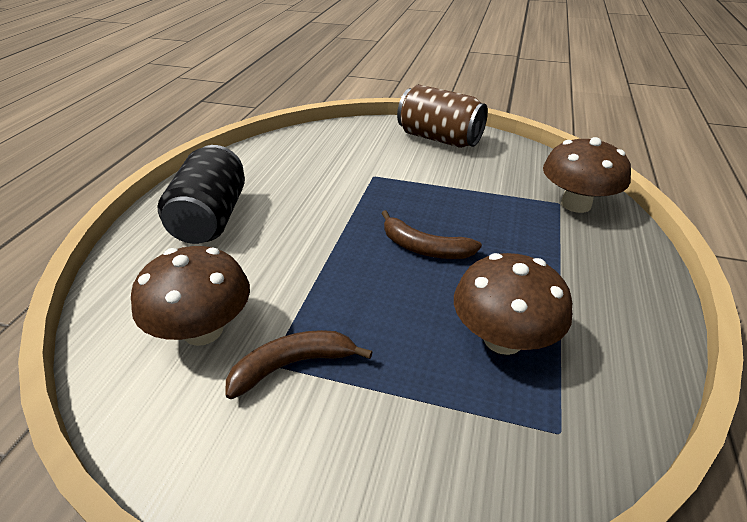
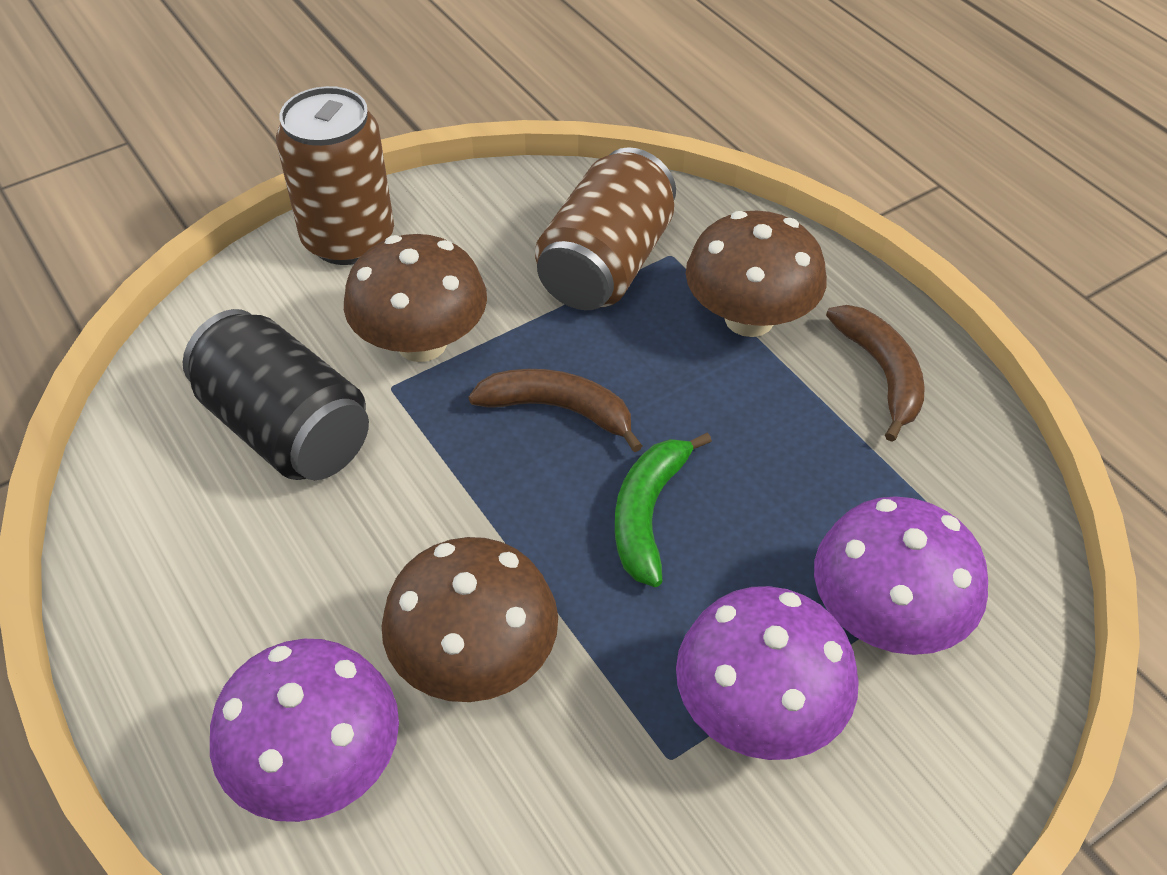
brown can: [397,84,488,148] = 1 -> [276,86,394,265] [535,147,676,310] = 2
green banana: none = 0 -> [615,432,712,587] = 1
purple mushroom: none = 0 -> [210,639,399,822] [676,586,859,760] [814,496,988,655] = 3

